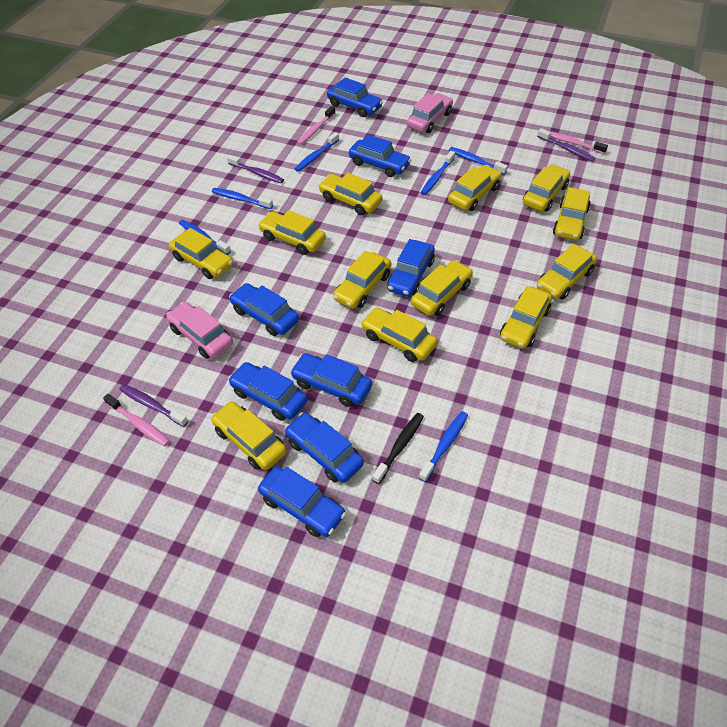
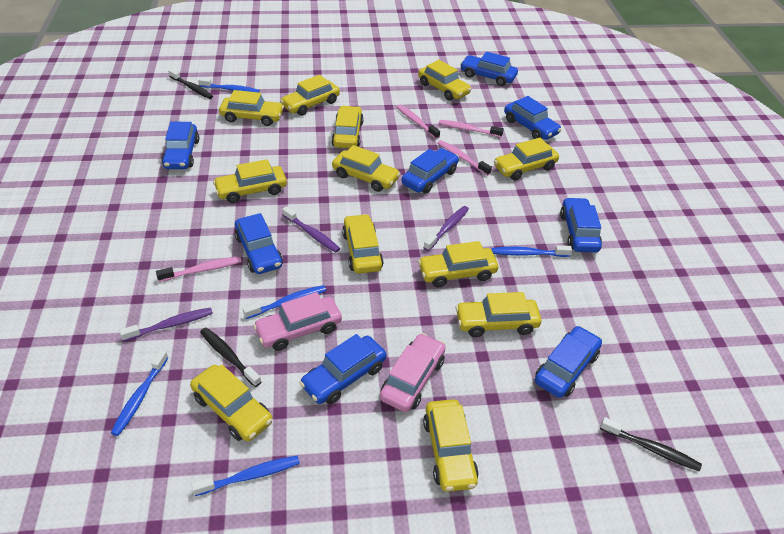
black toothbrush: [372,413,424,484] = 1 -> [168,69,213,99] [200,328,261,387] [600,417,702,471] = 3
blue toothbrush: [179,220,231,255] [212,188,273,209] [295,132,339,172] [419,411,468,482] [421,151,455,195] [449,147,508,175] = 6 -> [111,350,168,436] [191,455,300,496] [198,78,260,92] [243,285,326,319] [492,245,572,257] = 5
pink toothbrush: [103,394,170,446] [297,106,335,145] [549,131,608,154] = 3 -> [156,256,242,282] [397,105,440,139] [437,140,492,176] [439,120,504,138] = 4

